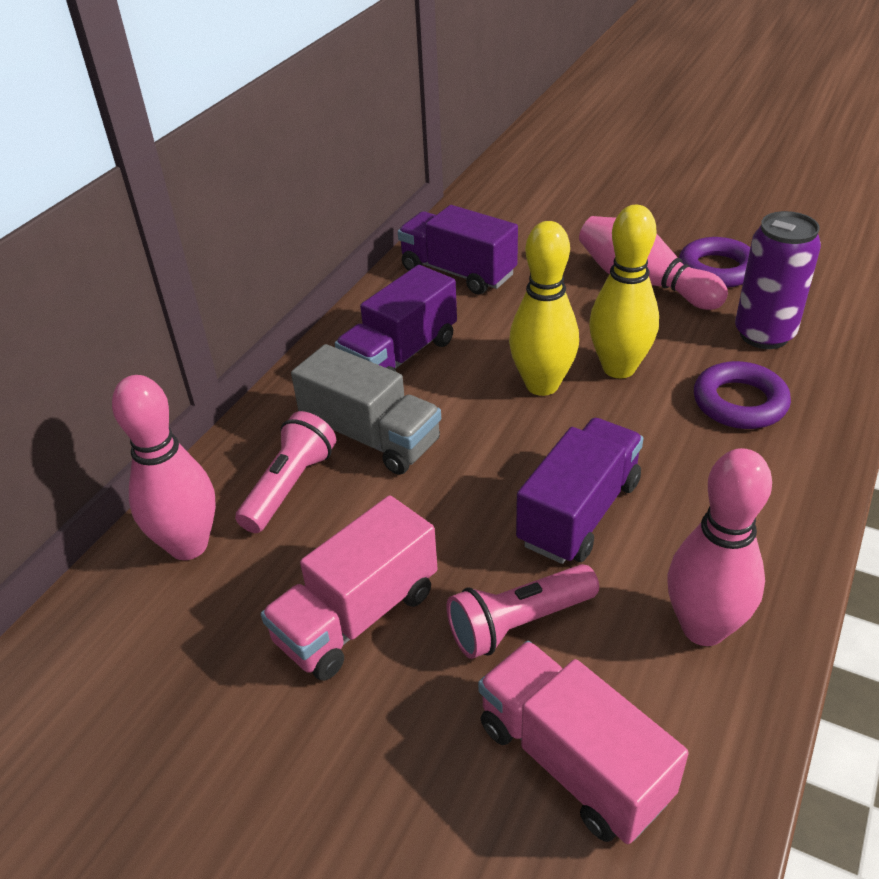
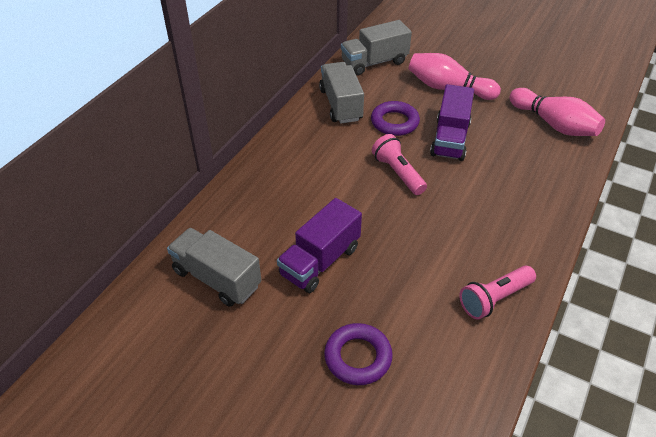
grey truck: [291,344,441,475] = 1 -> [167,228,261,307] [319,62,364,124] [341,20,412,75] = 3
pink bowling pin: [112,375,216,560] [579,216,728,310] [668,448,772,646] = 3 -> [408,53,501,100] [509,88,605,136] = 2
pink truck: [261,495,438,681] [478,641,689,844] = 2 -> none = 0
purple can: [735,211,821,349] = 1 -> none = 0
purple truck: [335,265,457,372] [398,205,518,294] [516,418,643,564] = 3 -> [277,198,362,293] [430,84,474,161] = 2
yellow bowling pin: [509,221,579,396] [589,205,659,378] = 2 -> none = 0

